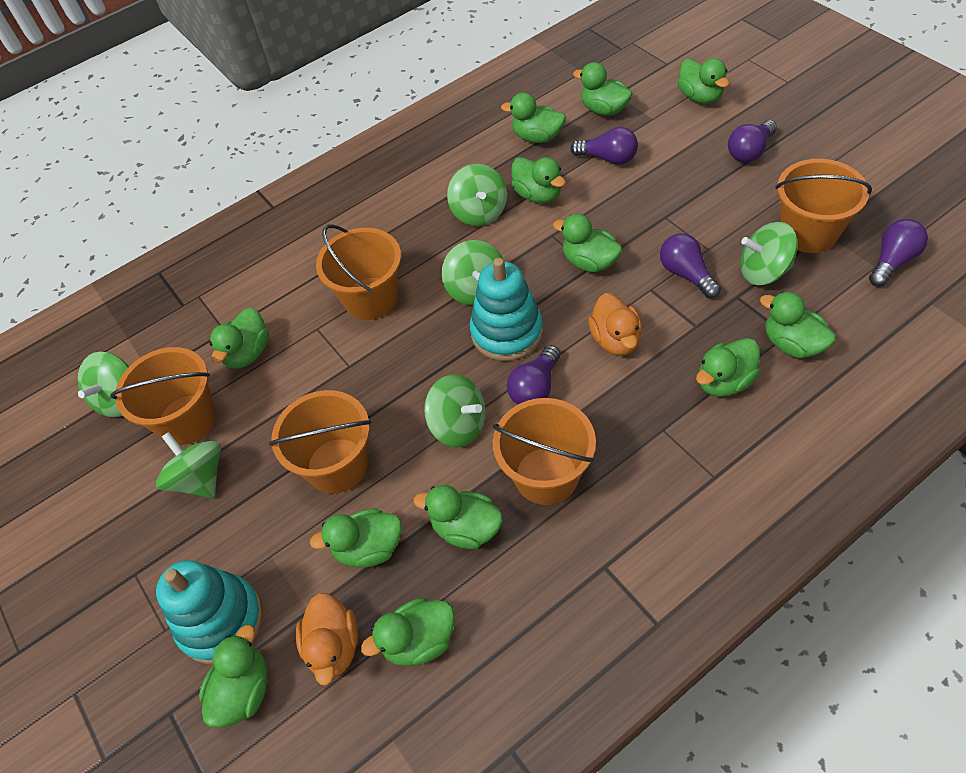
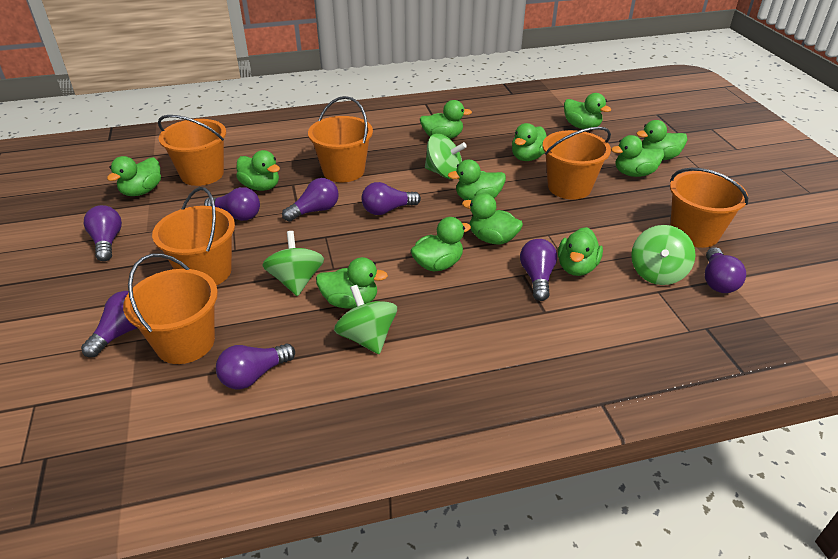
green spinning top: [78,352,129,417] [156,432,221,498] [424,374,486,447] [442,240,503,305] [447,164,507,226] [740,222,798,285] = 6 -> [263,231,324,296] [334,285,397,354] [425,134,467,179] [631,225,695,285] = 4
orange bucket: [110,347,216,445] [269,390,371,494] [316,224,401,320] [493,398,596,505] [775,159,872,253] = 5 -> [123,253,218,364] [152,187,235,285] [158,115,226,186] [308,96,373,182] [543,127,611,199] [670,168,748,248] = 6
orange duck: [296,593,358,686] [588,293,642,356] = 2 -> none = 0
purple light bulb: [507,345,560,404] [570,127,638,165] [660,233,721,299] [728,120,777,163] [869,219,928,287] = 5 -> [81,291,138,357] [84,205,122,261] [204,187,260,221] [216,344,295,389] [282,178,339,222] [361,182,421,215] [520,239,557,301] [705,247,746,293] = 8
turquoise stacking toy: [156,560,263,664] [470,258,543,361] = 2 -> none = 0

